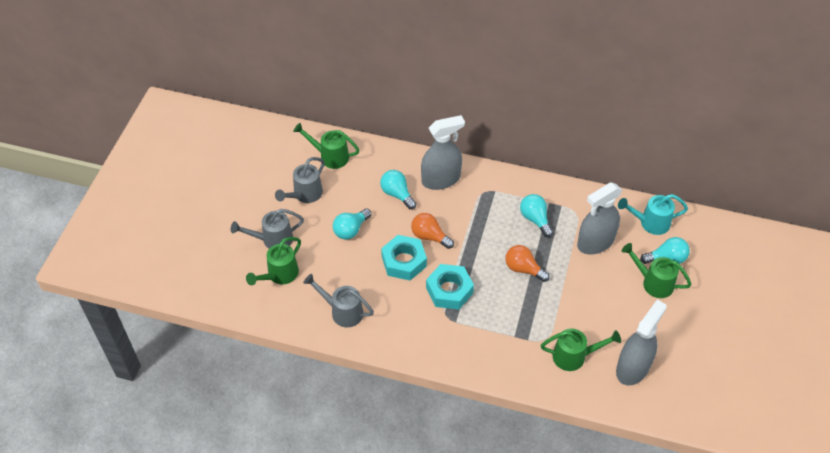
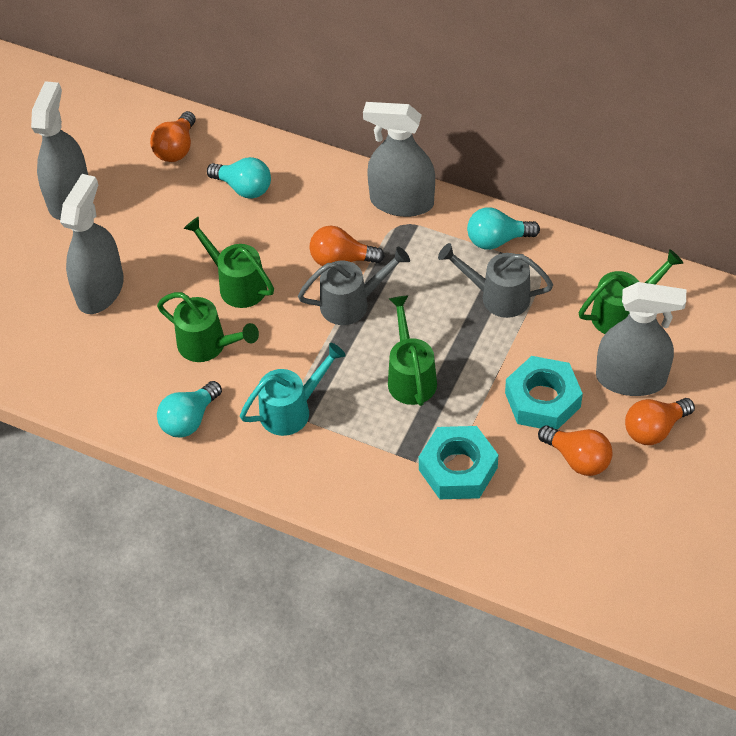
grey spray bottle: [421,115,465,190] [577,182,623,254] [616,300,667,386] = 3 -> [31,81,88,220] [60,174,124,314] [363,102,435,217] [596,282,686,396] = 4
grey watering can: [231,209,304,249] [275,157,325,203] [303,274,374,328] = 3 -> [298,247,410,325] [438,243,553,318] = 2
orange light bulb: [411,213,454,249] [505,245,549,282] = 2 -> [150,111,196,162] [309,225,385,266] [538,425,613,476] [625,398,695,445] = 4
turquoise light bulb: [333,209,371,240] [380,170,416,209] [520,194,553,237] [640,237,690,264] = 4 -> [157,381,222,438] [207,157,271,199] [467,207,540,250] = 3

